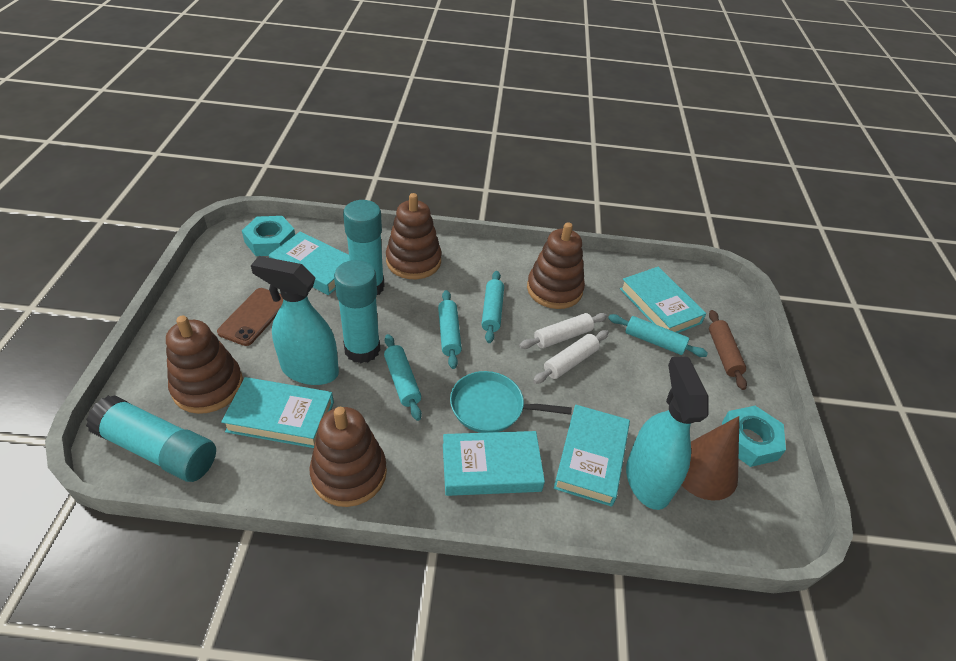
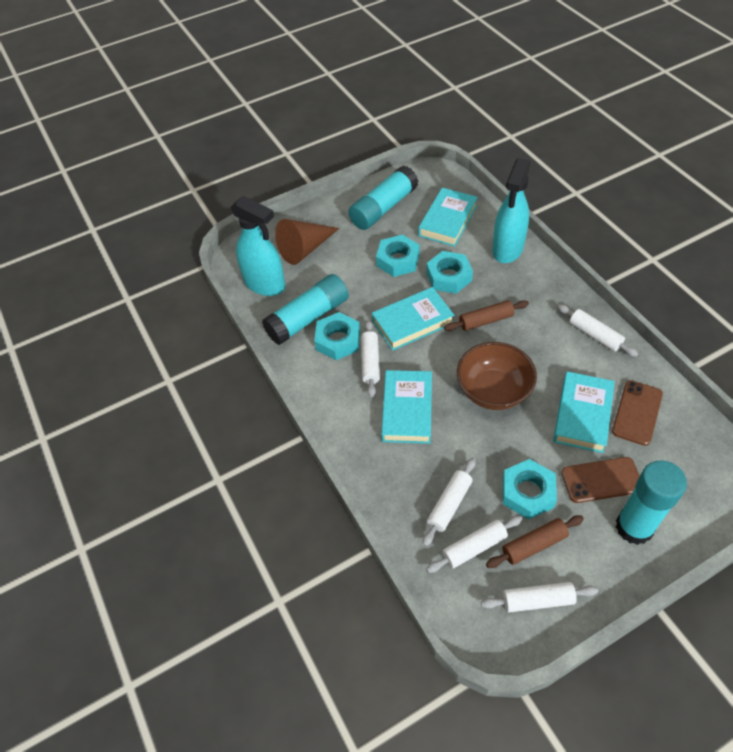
brown bowl: none = 0 -> [457,342,537,410] = 1
brown phone: [217,288,283,346] = 1 -> [561,457,640,503] [612,380,663,446] = 2
brown rolling pin: [709,310,747,390] = 1 -> [444,300,529,331] [486,515,584,568] = 2
brown stacking toy: [166,316,243,414] [309,407,387,507] [386,193,442,279] [527,222,585,309] = 4 -> none = 0
turquoise book: [221,377,334,448] [269,231,350,295] [443,431,545,496] [554,404,630,507] [620,267,707,333] = 5 -> [372,287,454,351] [381,370,432,444] [418,188,478,247] [553,371,615,453] = 4
turquoise nut: [242,216,295,256] [722,406,786,467] = 2 -> [314,312,360,360] [376,235,420,277] [426,251,473,294] [503,459,557,520] = 4
turquoise pan: [450,371,572,433] = 1 -> none = 0
turquoise rolling pin: [384,334,422,421] [438,290,462,369] [482,271,504,343] [608,314,708,357] = 4 -> none = 0
white rolling pin: [519,313,607,349] [533,330,609,384] = 2 -> [361,320,380,397] [423,458,476,546] [426,516,523,573] [481,582,598,613] [558,304,638,357] = 5

